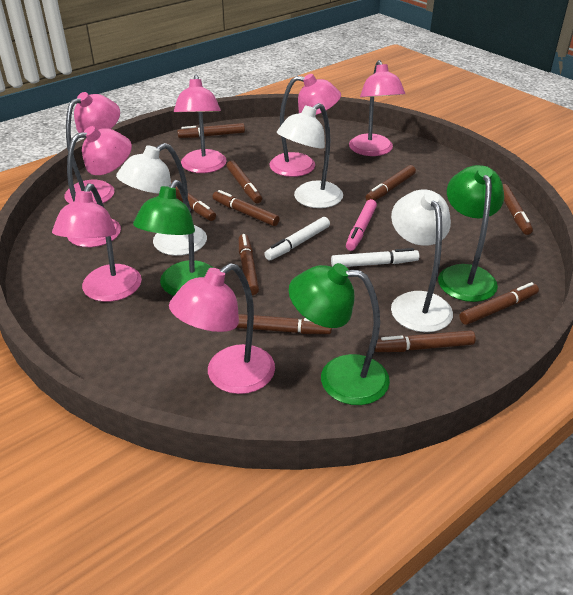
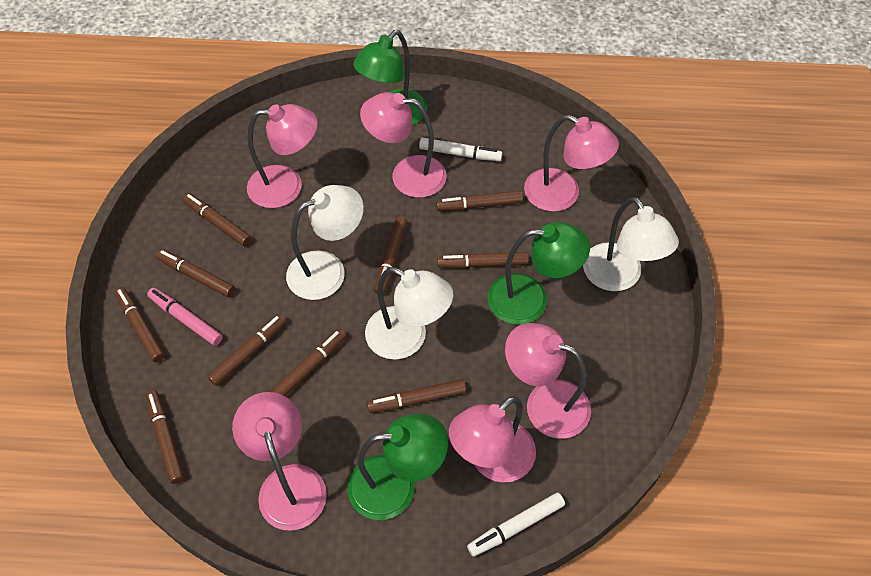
pink lamp: [52,183,142,302] [64,92,120,204] [67,126,132,247] [169,263,275,394] [174,75,227,173] [269,74,341,177] [349,60,405,156] = 7 -> [232,392,327,531] [247,104,318,208] [360,92,447,198] [449,396,536,483] [505,323,591,439] [524,115,619,212] = 6

